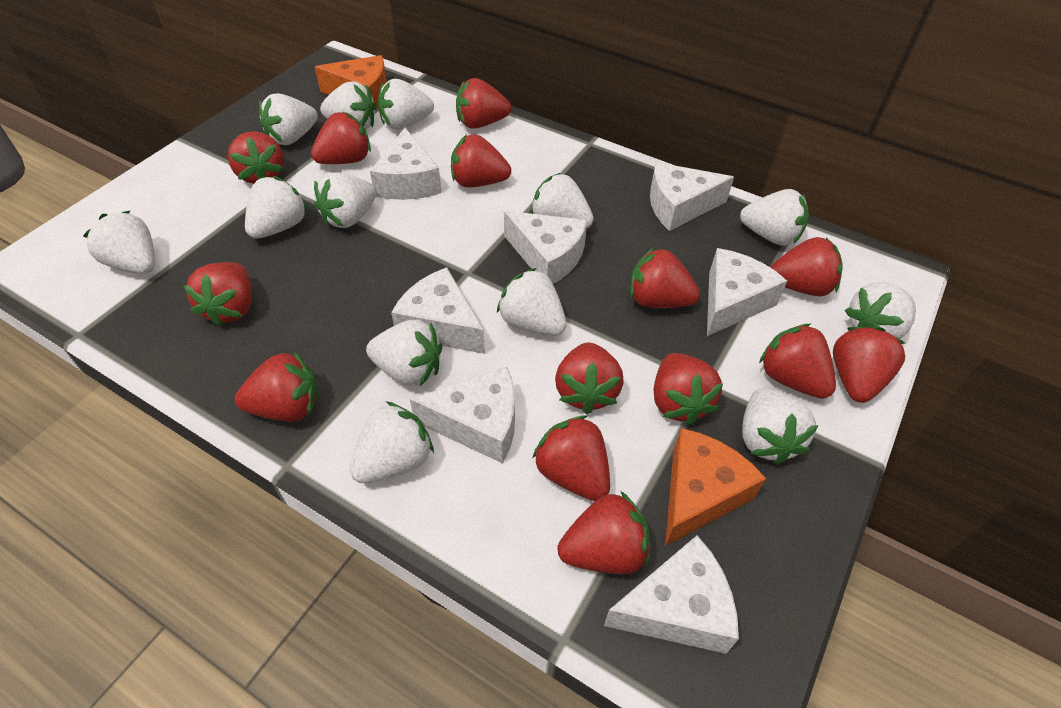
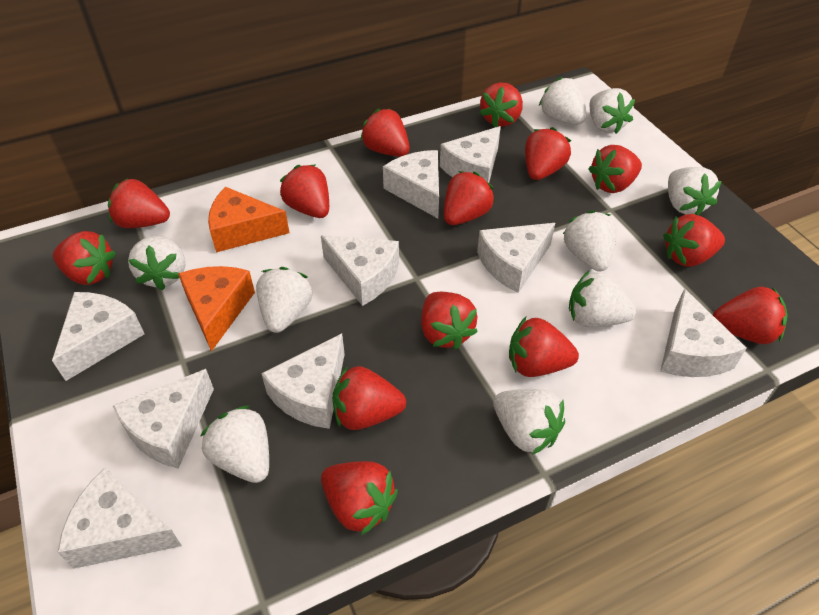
white cheese: [370,128,442,200] [391,267,485,354] [410,367,515,463] [504,211,587,284] [604,535,739,654] [650,162,734,231] [707,248,787,336] = 7 -> [52,292,144,381] [57,468,182,568] [113,369,214,469] [261,334,345,429] [321,235,399,306] [383,150,439,218] [440,126,501,183] [477,223,555,293] [660,289,747,377] = 9
white strawberry: [83,211,155,274] [245,176,308,238] [259,93,318,145] [314,172,377,228] [320,81,376,130] [350,401,434,483] [366,320,442,386] [378,79,434,130] [497,268,567,336] [530,173,594,229] [740,189,809,246] [742,388,818,465] [845,282,916,339] = 13 -> [128,235,185,291] [200,405,269,483] [256,267,312,333] [493,389,565,455] [539,77,587,124] [563,210,617,272] [569,270,636,327] [589,88,635,134] [668,167,722,215] = 9

